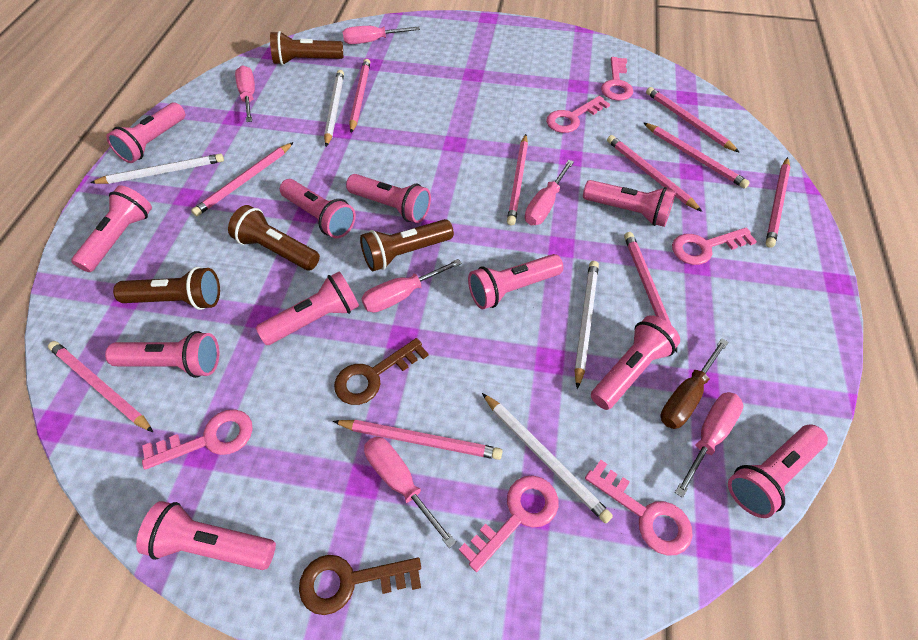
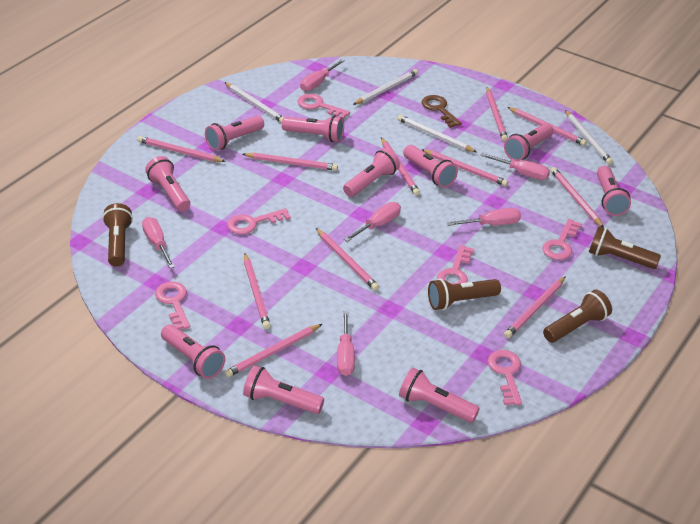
brown key: [299,555,421,615] [334,338,429,405] = 2 -> [421,95,462,128] = 1
brown screwdriver: [661,338,729,429] = 1 -> none = 0
pink flashlight: [71,185,152,272] [105,331,219,378] [106,103,185,163] [136,501,276,570] [256,271,359,345] [280,179,356,239] [346,174,431,223] [468,254,563,310] [583,180,676,227] [591,315,680,410] [728,425,828,518] = 11 -> [145,156,190,212] [161,324,225,379] [205,116,264,151] [243,365,324,414] [282,115,344,142] [343,148,400,197] [399,367,480,423] [403,145,458,188] [504,123,554,161] [597,166,631,216] = 10
pink pencil: [48,341,153,432] [191,142,294,217] [333,420,503,460] [349,59,370,133] [507,134,528,225] [607,135,702,212] [624,232,677,353] [643,122,750,189] [646,87,740,153] [765,157,790,248] = 10 -> [138,136,226,162] [225,324,322,377] [243,153,338,171] [244,253,271,329] [316,228,379,291] [381,138,420,196] [421,149,508,186] [486,87,508,142] [504,276,566,338] [507,107,587,146] [551,167,604,228] = 11

